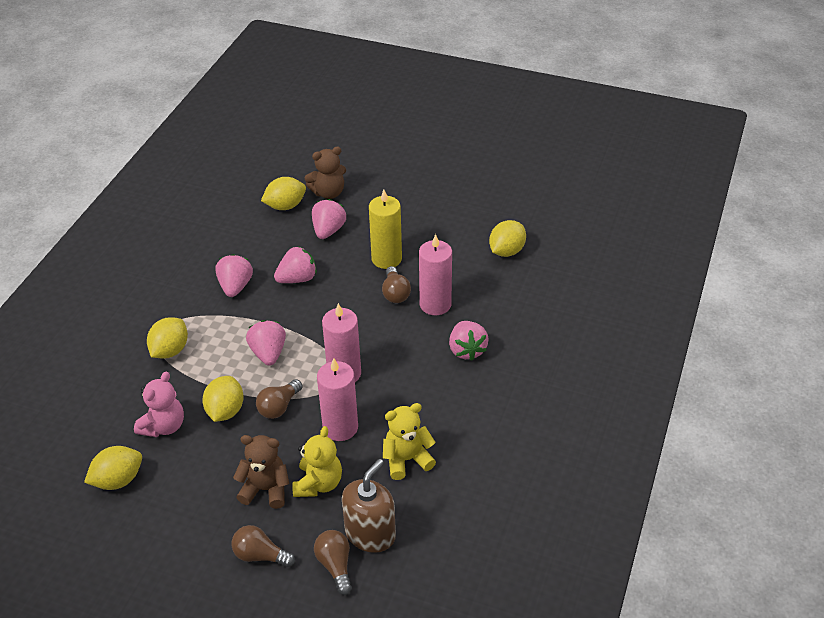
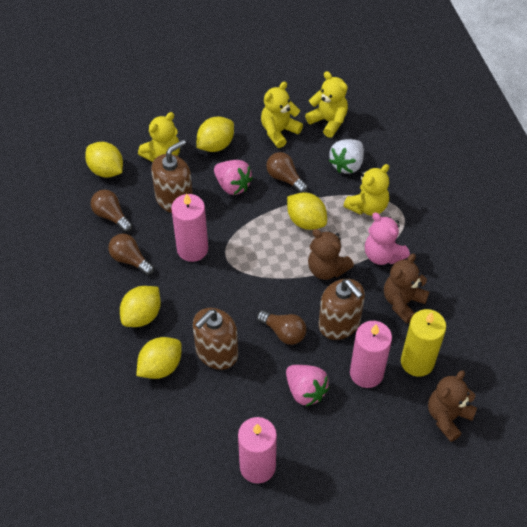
brown soap dispenser: [342,459,396,553] = 1 -> [151,140,193,213] [193,308,238,370] [319,279,365,340] = 3
brown teddy bear: [233,435,289,509] [305,146,346,199] = 2 -> [308,229,354,280] [384,254,429,324] [428,370,477,442] = 3
pink strawberry: [215,254,253,297] [246,320,286,366] [274,247,317,283] [312,199,346,239] [449,321,489,361] = 5 -> [214,160,253,195] [286,365,330,406] = 2
white strawberry: none = 0 -> [329,139,364,174] = 1
yellow teddy bear: [292,426,342,497] [383,403,436,480] = 2 -> [138,112,180,162] [261,81,303,148] [305,71,348,138] [343,164,389,216] = 4

